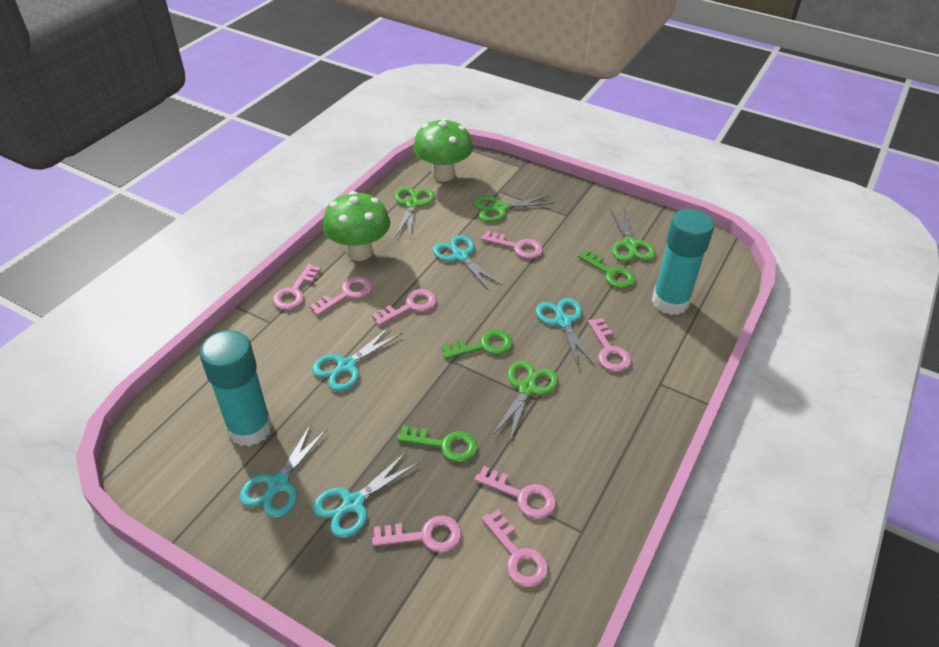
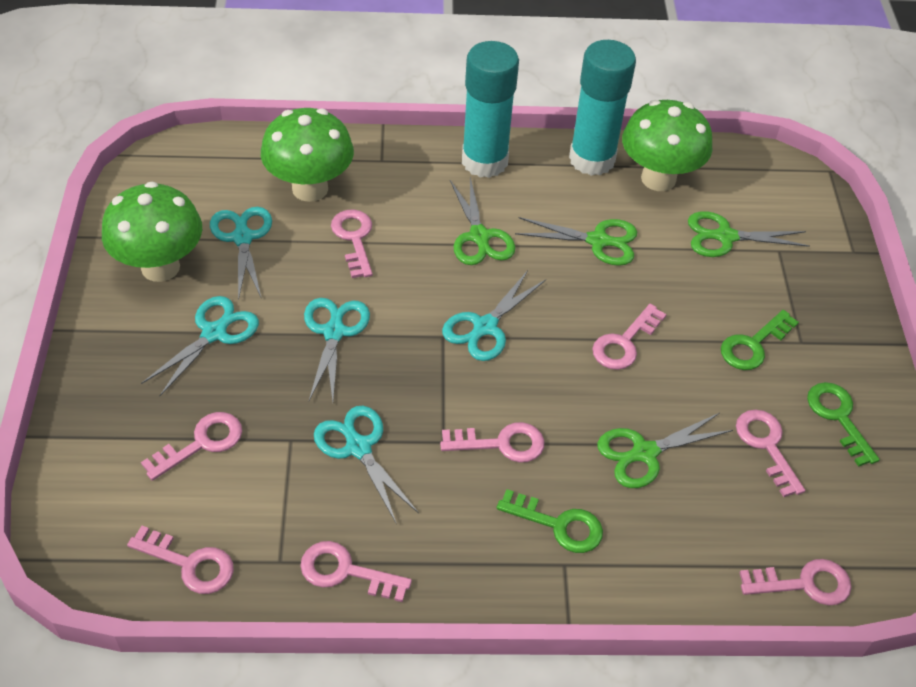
green mushroom: [323,191,390,261] [413,118,473,182] = 2 -> [102,182,202,282] [261,108,354,202] [622,100,712,191] = 3

